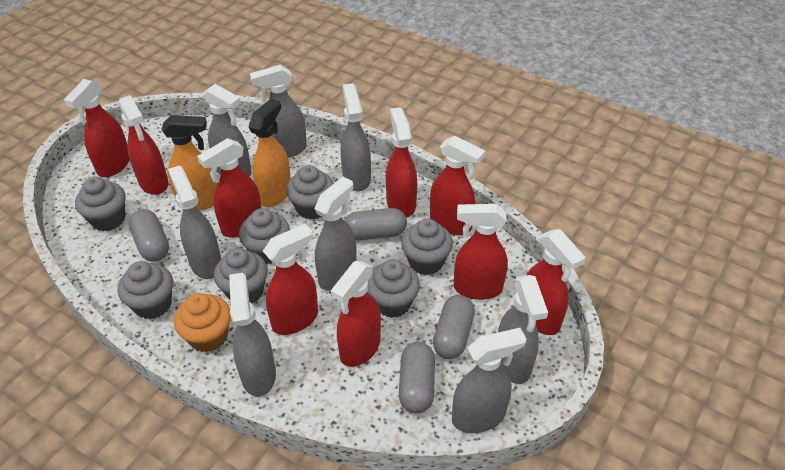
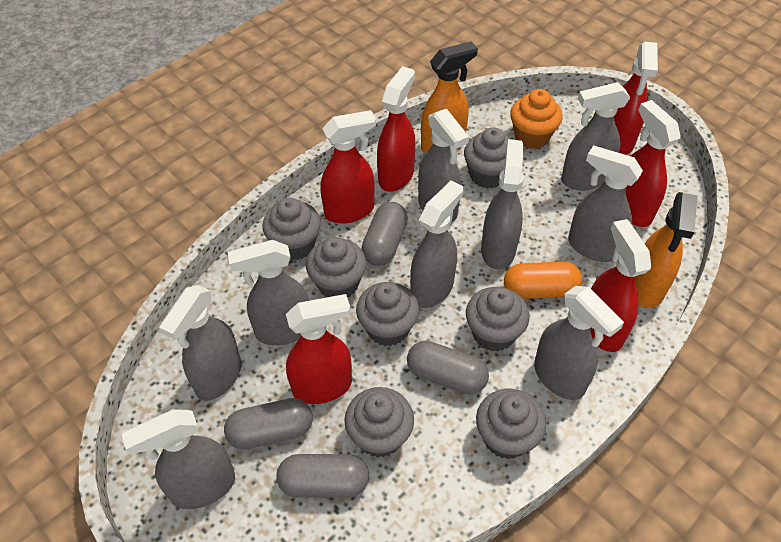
grey spray bottle: [168,165,221,279] [203,84,252,177] [229,273,276,397] [250,65,307,158] [314,177,357,291] [341,83,371,191] [452,328,526,433] [498,275,548,384] = 8 -> [122,409,235,509] [159,285,241,401] [228,240,310,345] [410,180,464,308] [418,109,469,223] [481,139,524,270] [534,286,624,400] [561,82,630,190] [568,145,643,262] = 9
orange capsule: none = 0 -> [504,261,582,299] = 1
red spray bottle: [64,79,130,177] [119,95,168,195] [197,138,262,238] [263,224,318,335] [331,261,381,367] [386,107,417,218] [430,136,485,235] [454,204,508,300] [526,229,586,335] = 9 -> [286,294,352,404] [320,110,376,224] [377,66,415,192] [591,219,651,352] [614,42,658,155] [626,100,681,227] = 6

